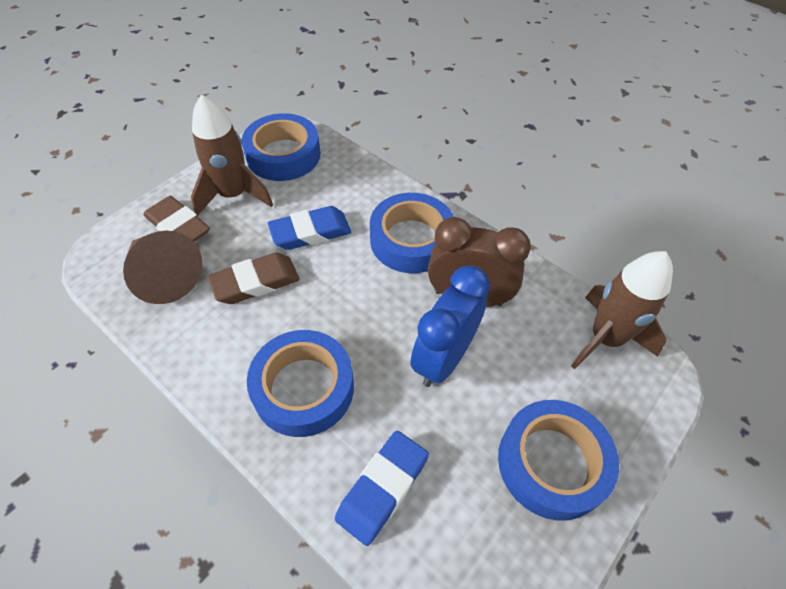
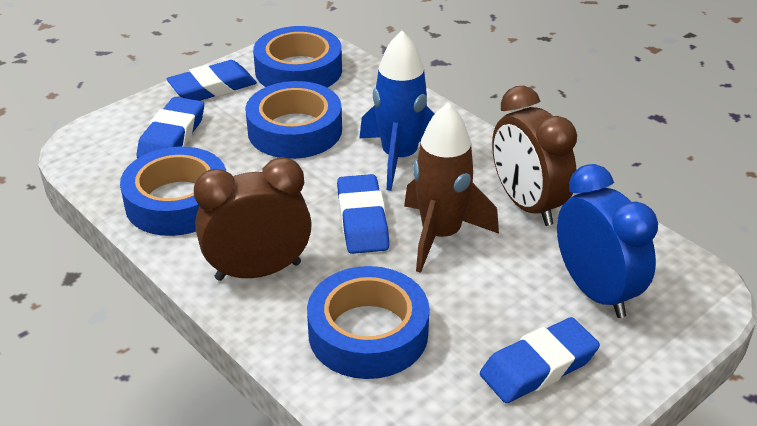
blue eraser: [268,206,351,250] [335,431,429,546] = 2 -> [136,97,204,158] [167,60,257,101] [337,174,389,254] [480,317,600,403] = 4
blue rocket: none = 0 -> [360,31,435,191] = 1
brown clock: [428,217,531,307] = 1 -> [194,157,312,281] [492,86,577,226] = 2
brown cone: [123,230,202,304] = 1 -> none = 0
brown eraser: [143,196,210,242] [208,252,300,304] = 2 -> none = 0
brown rocket: [191,94,273,216] [571,251,673,369] = 2 -> [404,103,499,273] = 1

